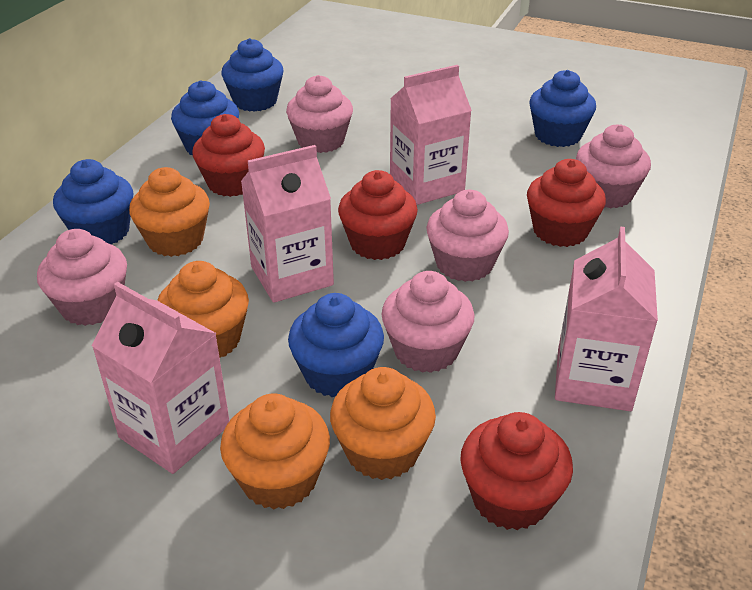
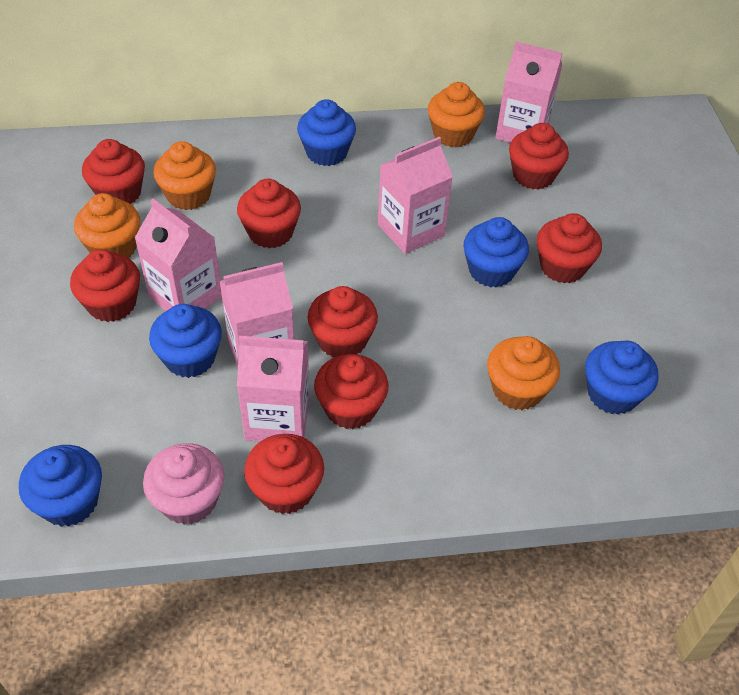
pink carton: [91,282,230,474] [241,145,334,303] [390,65,472,205] [555,227,658,411] = 4 -> [135,199,222,311] [220,262,294,367] [237,336,310,442] [378,137,453,254] [495,42,562,143] = 5
pink cupcake: [37,229,127,326] [286,75,353,153] [382,271,475,373] [426,190,509,282] [576,125,651,209] = 5 -> [143,443,225,525] = 1
red cupcake: [192,114,265,197] [338,170,418,260] [460,412,573,530] [527,159,606,247] = 4 -> [70,249,140,322] [82,139,145,204] [237,179,301,248] [244,434,324,514] [308,286,378,358] [314,354,388,429] [509,123,569,190] [537,213,602,283] = 8

